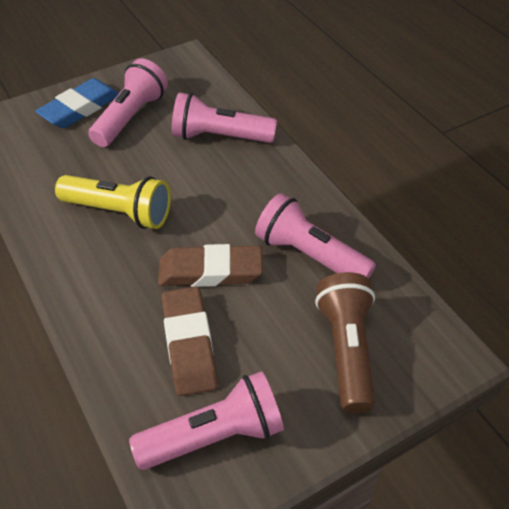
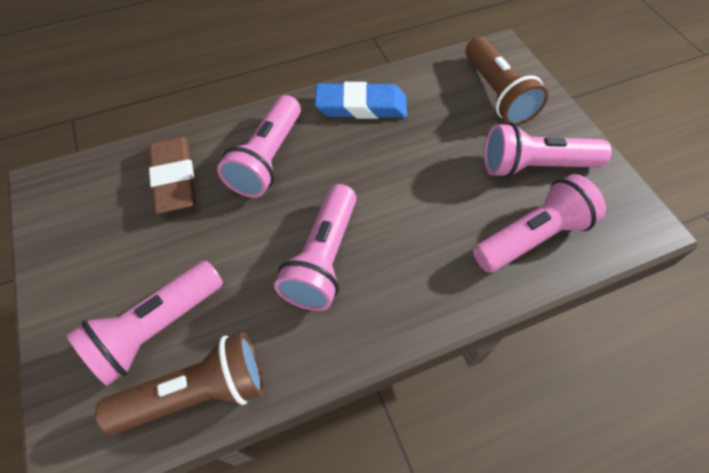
brown eraser: [158,244,263,287] [162,286,218,396] = 2 -> [149,136,196,214] = 1
brown flashlight: [315,272,375,414] = 1 -> [95,332,264,435] [466,37,548,125] = 2
pink flashlight: [88,58,168,147] [129,371,284,470] [172,92,277,143] [255,193,376,279] = 4 -> [67,261,223,386] [217,95,301,198] [274,184,356,311] [473,174,606,273] [484,123,612,178] = 5
yellow flashlight: [55,175,171,229] = 1 -> none = 0

